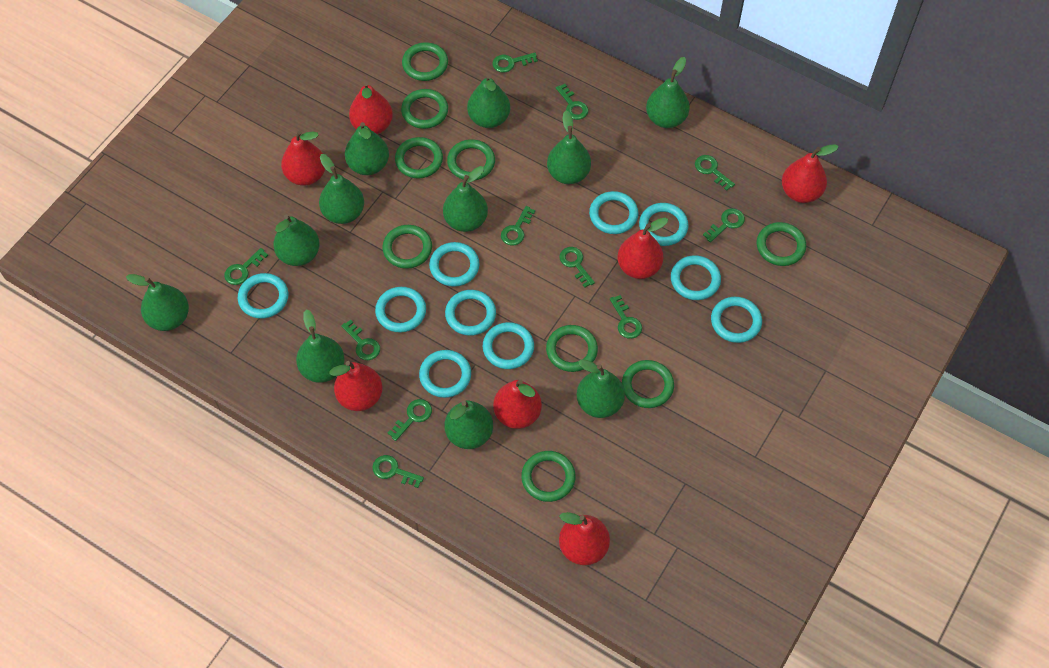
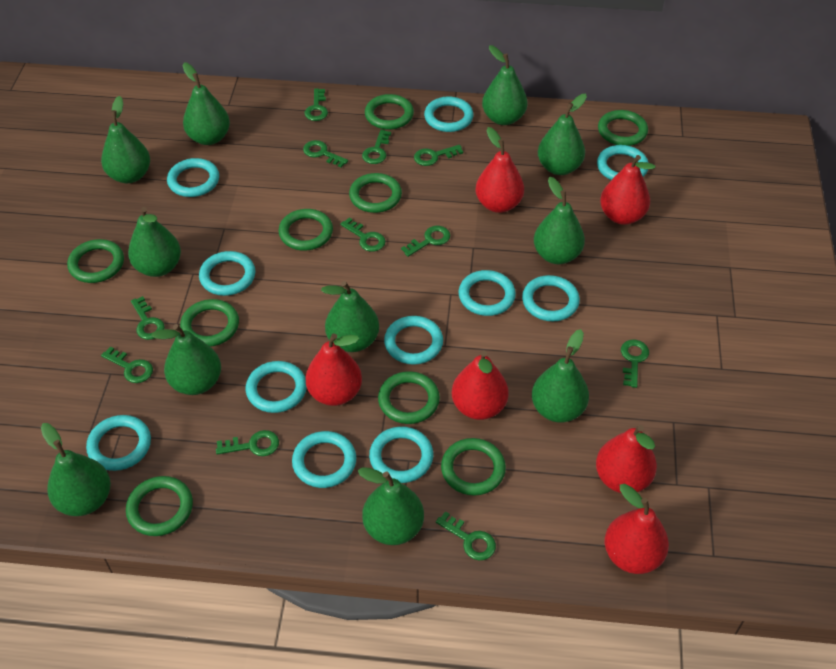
red pear: [281,130,325,186] [329,361,383,411] [349,82,393,134] [493,379,542,429] [559,512,610,565] [617,218,668,279] [782,145,839,203] = 7 -> [305,333,362,406] [452,351,509,420] [476,127,524,213] [596,425,657,493] [600,155,656,225] [605,484,669,574] = 6
turquoise ring: [238,273,288,319] [375,287,426,333] [419,350,471,398] [429,242,479,287] [445,290,496,336] [483,322,534,369] [589,191,638,234] [639,203,688,246] [671,255,721,300] [711,297,762,343] = 10 -> [86,415,151,471] [167,158,219,197] [199,251,255,296] [246,361,307,413] [292,431,356,488] [369,427,433,483] [384,316,443,365] [424,96,474,132] [458,270,516,316] [522,275,580,321] [597,145,648,180] = 11

